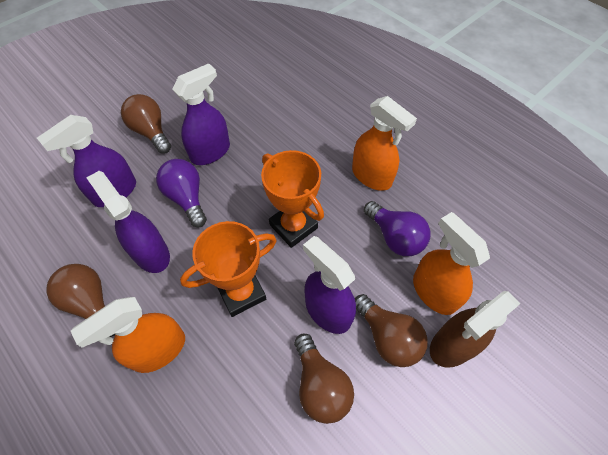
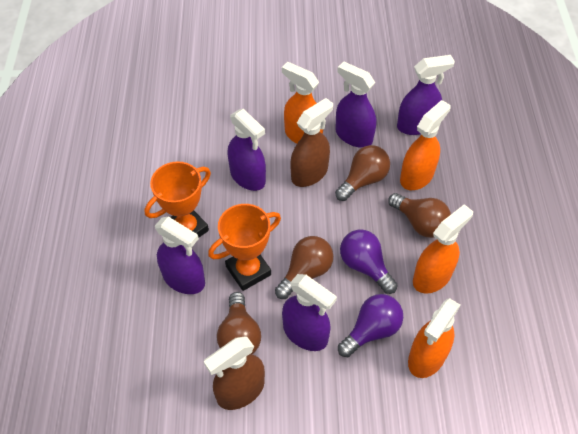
brown spray bottle: [430,291,521,368] = 1 -> [204,337,265,410] [291,98,333,187] = 2
orange spray bottle: [71,297,185,373] [352,96,417,191] [413,212,490,315] = 3 -> [282,62,323,144] [400,100,451,190] [408,298,460,378] [413,204,473,294] = 4
purple spray bottle: [37,115,136,207] [86,171,170,273] [172,63,230,165] [303,236,356,334] = 4 -> [155,216,205,294] [228,109,266,191] [282,274,337,351] [335,61,376,148] [397,55,455,135] = 5

